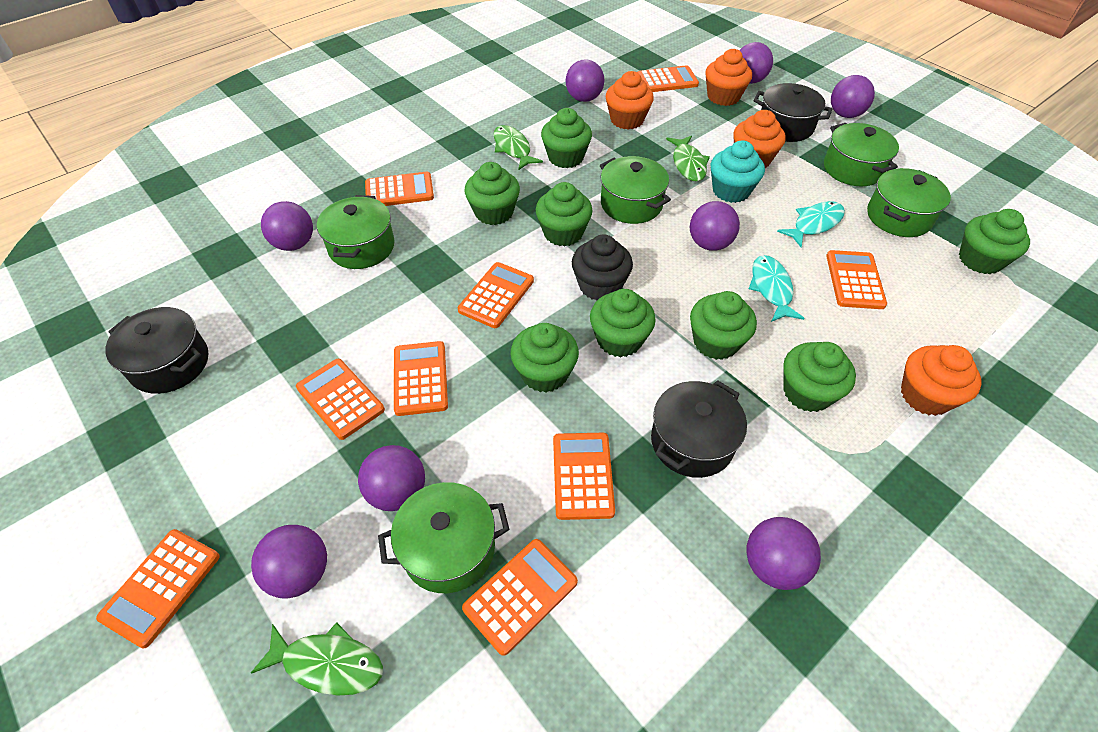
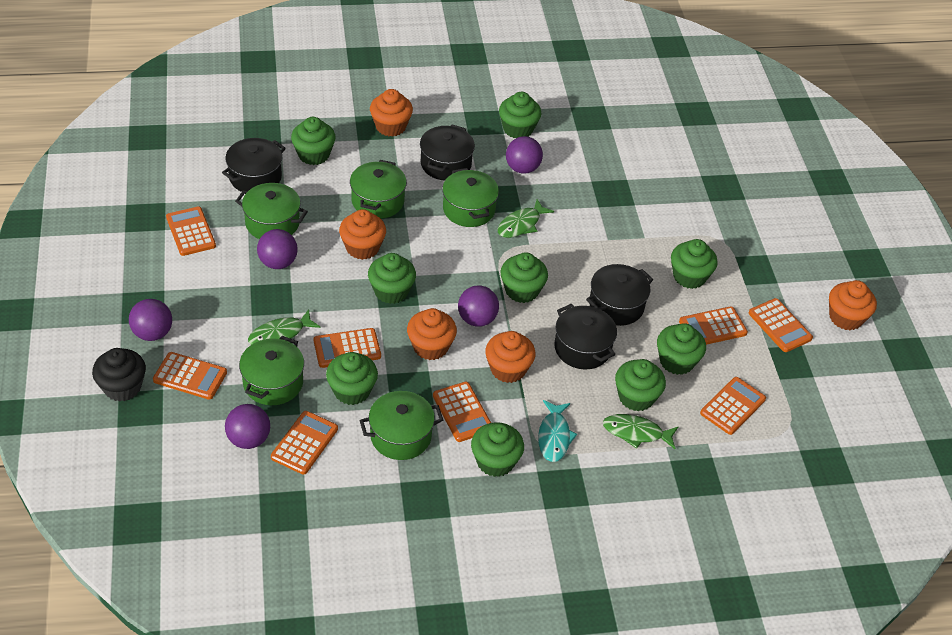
black pot: [105,307,208,394] [651,380,747,478] [754,83,832,142] = 3 -> [222,138,286,192] [420,124,475,180] [554,304,617,369] [586,264,653,326] = 4
green cupcake: [465,162,520,225] [510,323,579,392] [536,182,593,247] [541,108,592,168] [590,289,656,357] [690,291,757,360] [783,342,856,412] [959,209,1030,274] = 8 -> [291,117,336,165] [326,352,378,405] [368,253,416,304] [471,422,524,477] [499,92,541,138] [500,252,548,303] [615,359,666,412] [657,323,706,375] [671,239,718,289] = 9
orange calculator: [96,529,220,648] [296,359,385,440] [365,172,434,206] [394,341,448,416] [458,262,534,328] [462,539,578,656] [553,433,615,520] [637,65,699,92] [826,250,887,309] = 9 -> [153,352,227,400] [166,206,216,256] [271,411,338,475] [314,328,381,368] [433,382,491,442] [679,306,748,345] [700,377,766,435] [749,298,813,352] = 8
orange cupcake: [606,71,654,130] [705,49,752,106] [733,110,786,168] [901,345,982,416] = 4 -> [339,209,386,260] [370,89,413,137] [407,308,457,360] [485,331,536,383] [829,280,877,330] = 5
purple ball: [251,525,327,598] [261,201,313,251] [358,445,425,511] [566,59,604,102] [690,201,740,251] [739,42,773,84] [746,517,821,590] [831,75,875,118] = 8 -> [129,299,172,341] [225,404,270,449] [257,229,298,269] [458,286,499,327] [506,136,543,174] = 5
turquoise cupcake: [711,140,765,203] = 1 -> none = 0
turquoise fish: [749,255,805,322] [777,201,845,247] = 2 -> [538,400,577,462] = 1

